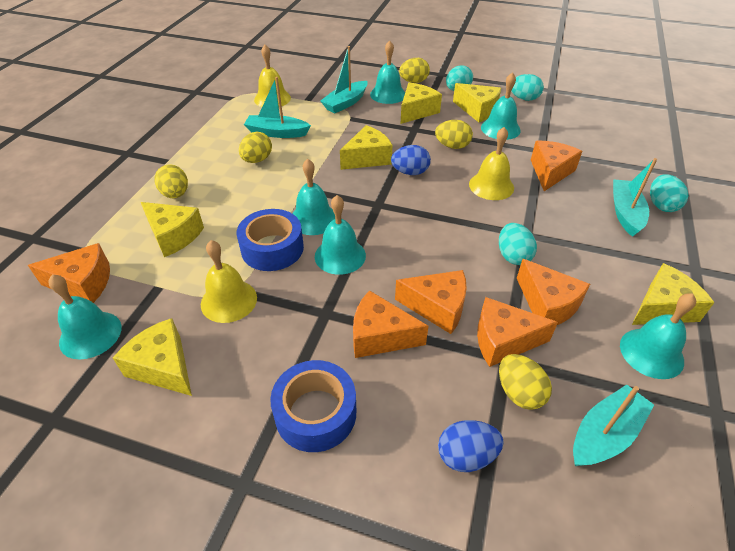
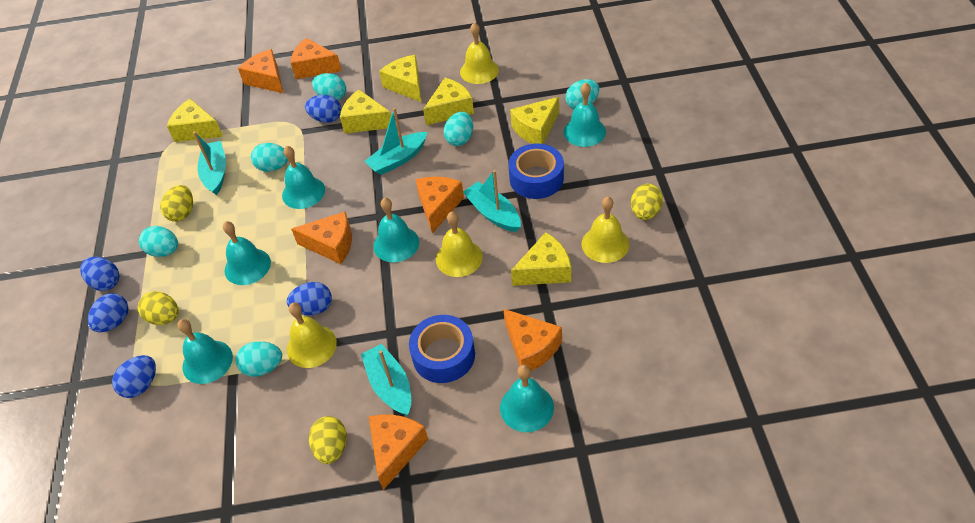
blue egg: [391,145,431,175] [438,420,504,472] = 2 -> [80,257,120,291] [88,293,129,332] [112,355,156,398] [287,282,332,315] [305,95,342,123] = 5
turquoise egg: [446,65,473,91] [499,223,537,265] [511,74,544,101] [650,174,689,212] = 4 -> [139,226,178,257] [235,341,282,377] [251,143,288,172] [312,73,346,101] [444,112,473,146] [565,79,599,109] = 6
yellow bell: [201,240,257,323] [254,45,291,107] [469,127,514,200] = 3 -> [287,302,337,368] [436,212,483,277] [460,22,499,84] [582,197,629,263] = 4
yellow egg: [154,164,188,198] [239,132,272,163] [399,58,430,83] [435,120,473,149] [499,354,552,410] = 5 -> [138,291,179,325] [160,185,193,222] [309,416,347,464] [631,184,663,220] = 4

